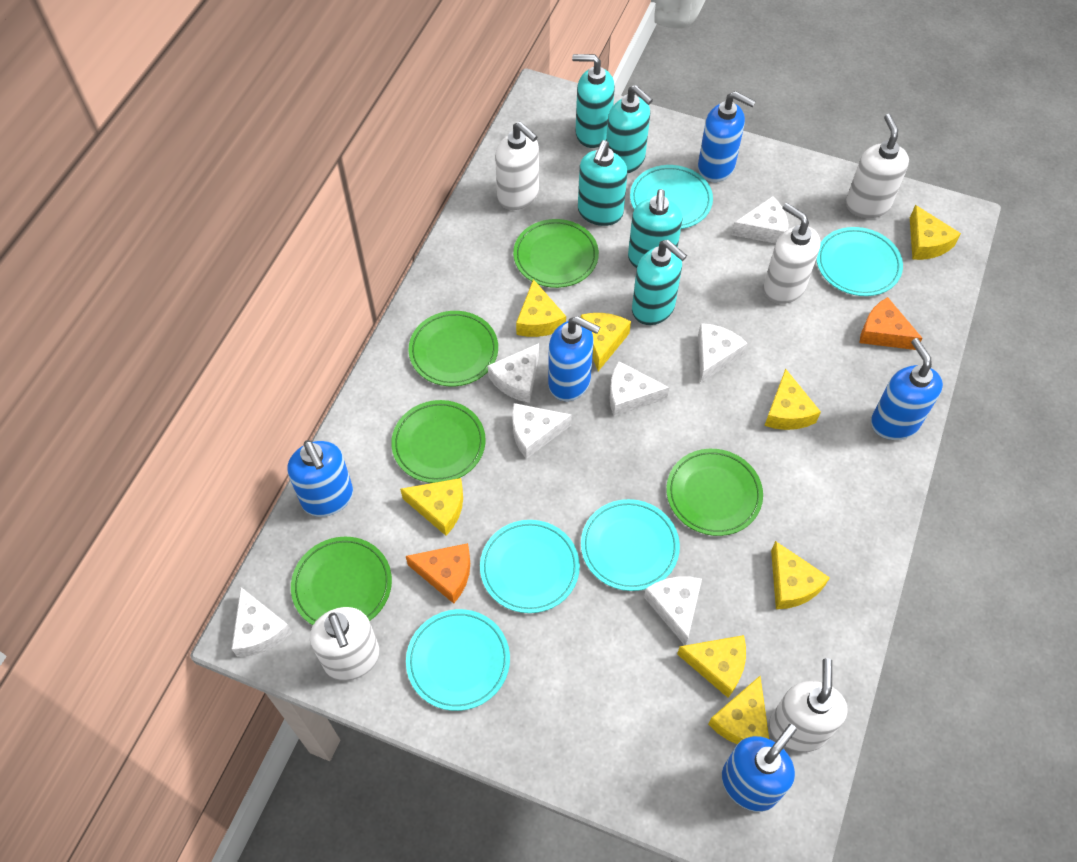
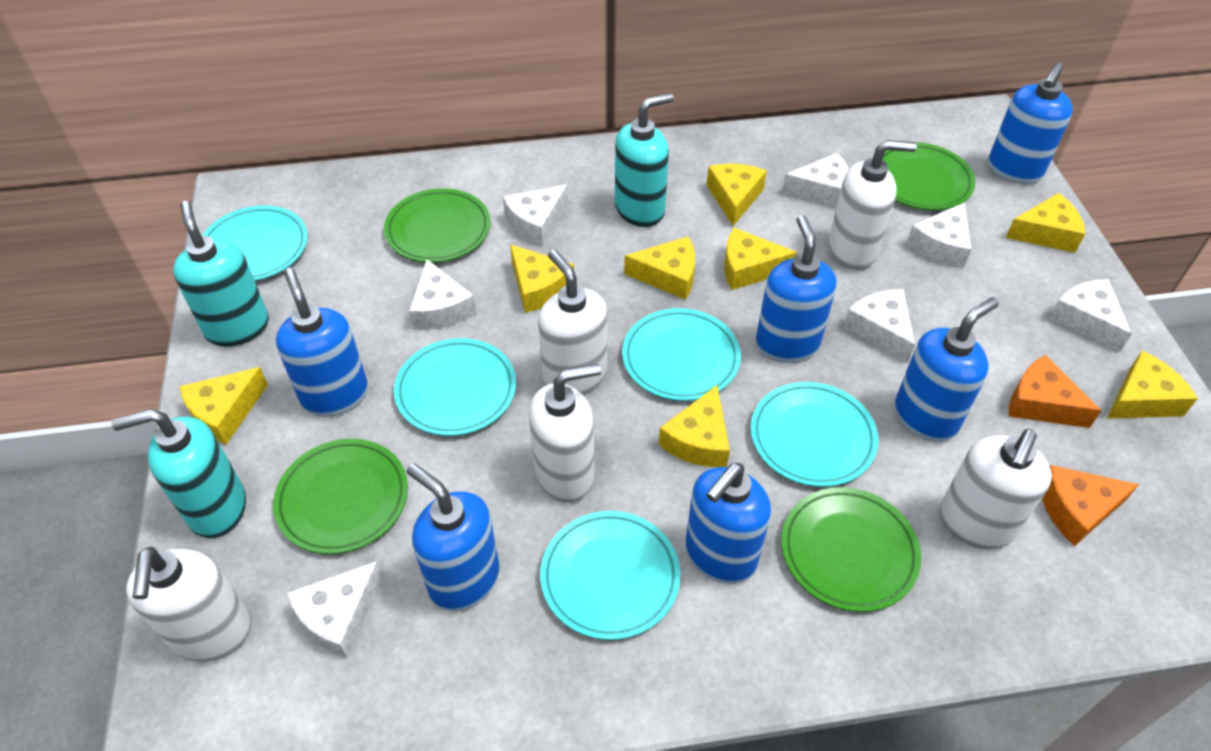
blue soap dispenser: [288,440,353,517] [548,316,600,401] [698,91,756,182] [722,724,797,812] [871,338,943,440] = 5 -> [276,268,368,417] [406,463,500,611] [685,463,771,584] [756,215,837,363] [894,297,999,442] [988,63,1073,184] = 6
green plate: [291,537,392,625] [391,400,486,483] [408,311,498,386] [513,219,599,288] [666,449,763,536] = 5 -> [273,439,408,554] [384,188,491,263] [782,487,921,612] [882,142,975,210] = 4
turquoise soap dispenser: [572,54,615,148] [578,140,628,226] [606,85,653,173] [628,189,683,268] [632,240,687,325] = 5 -> [111,409,246,538] [173,201,269,347] [615,93,674,227] = 3

